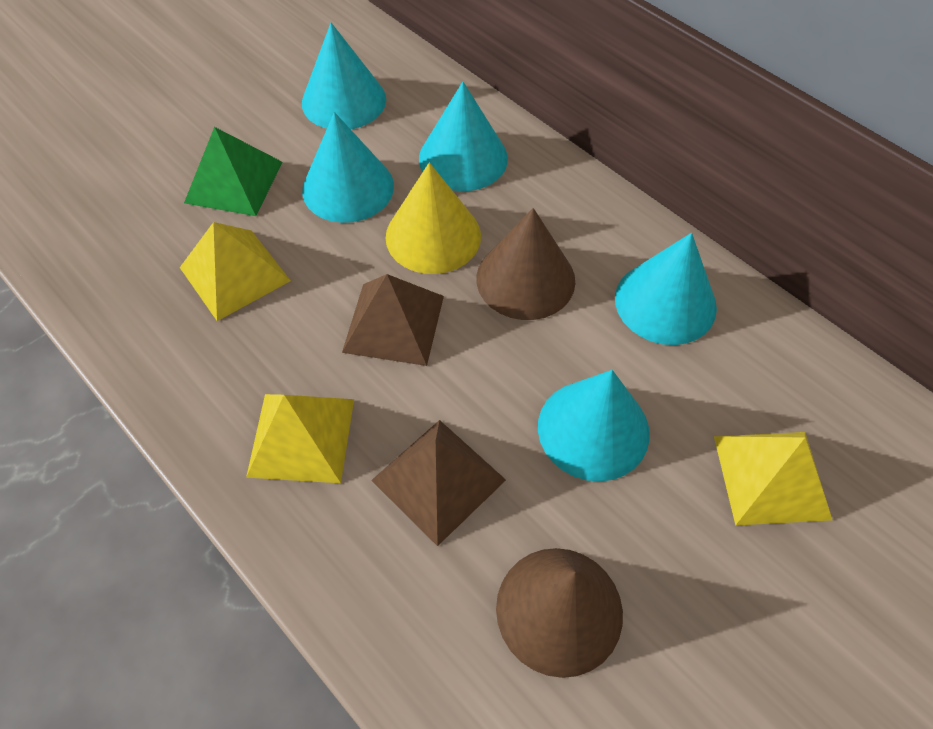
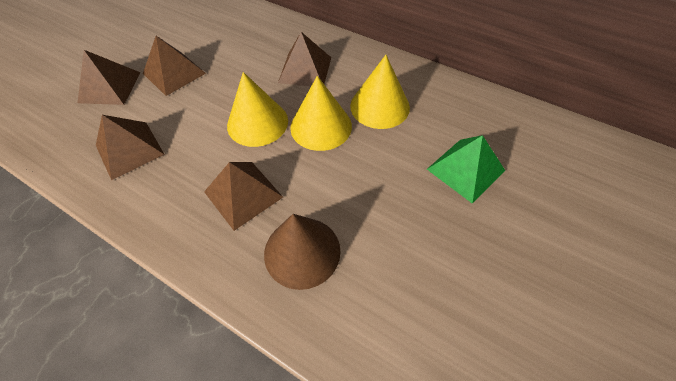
brown cone: [476,208,575,320] [496,548,623,678] = 2 -> [264,214,341,290] = 1
brown pyramid: [342,274,444,366] [371,420,506,546] = 2 -> [78,50,141,105] [96,115,165,180] [143,36,206,96] [204,162,283,231] [278,32,331,86] = 5
turquoise cone: [302,23,386,129] [302,112,394,223] [419,82,508,191] [538,370,650,482] [615,233,717,345] = 5 -> none = 0
yellow cone: [385,163,481,274] = 1 -> [227,72,288,147] [290,76,352,151] [350,55,410,129] = 3
yellow pyramid: [180,222,291,321] [246,394,354,483] [714,432,833,525] = 3 -> none = 0

